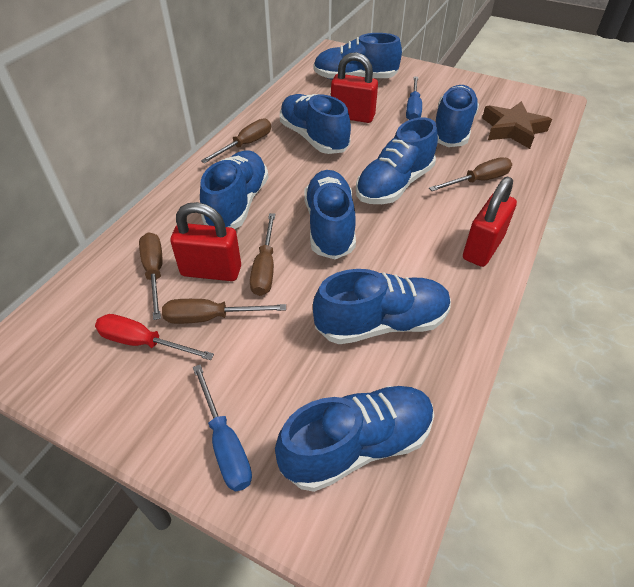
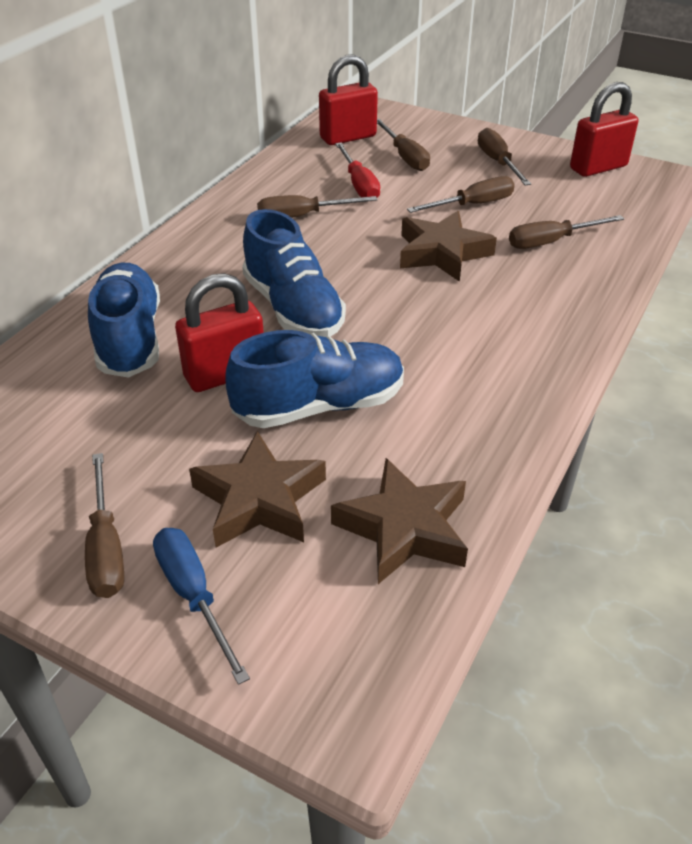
blue screwdriver: [193,365,252,492] [406,77,422,120] = 2 -> [153,528,250,685] = 1
blue shoe: [200,150,269,229] [275,386,434,492] [280,94,351,154] [304,170,356,259] [313,269,451,344] [314,33,402,80] [356,117,438,204] [435,85,479,147] = 8 -> [88,263,160,378] [225,330,404,428] [242,209,346,337] = 3
brown screwdriver: [139,232,163,320] [162,299,286,324] [201,118,271,163] [250,213,275,296] [429,157,512,191] = 5 -> [85,453,124,598] [257,195,377,218] [377,119,430,171] [407,176,515,213] [478,128,531,185] [509,215,624,249] = 6
brown star: [482,101,552,149] = 1 -> [189,431,326,548] [331,458,468,584] [400,211,497,282] = 3

